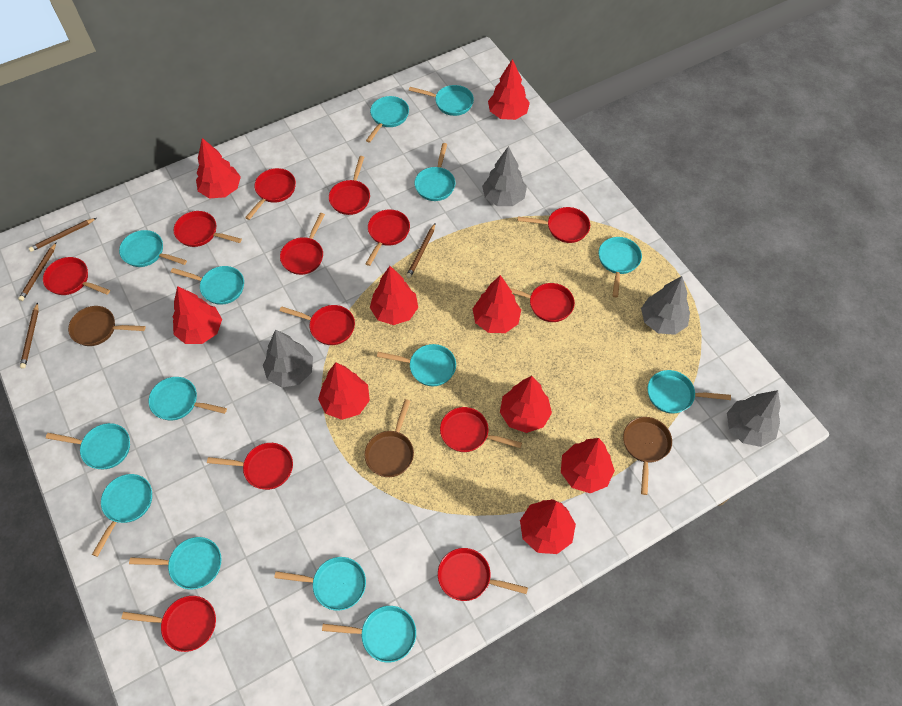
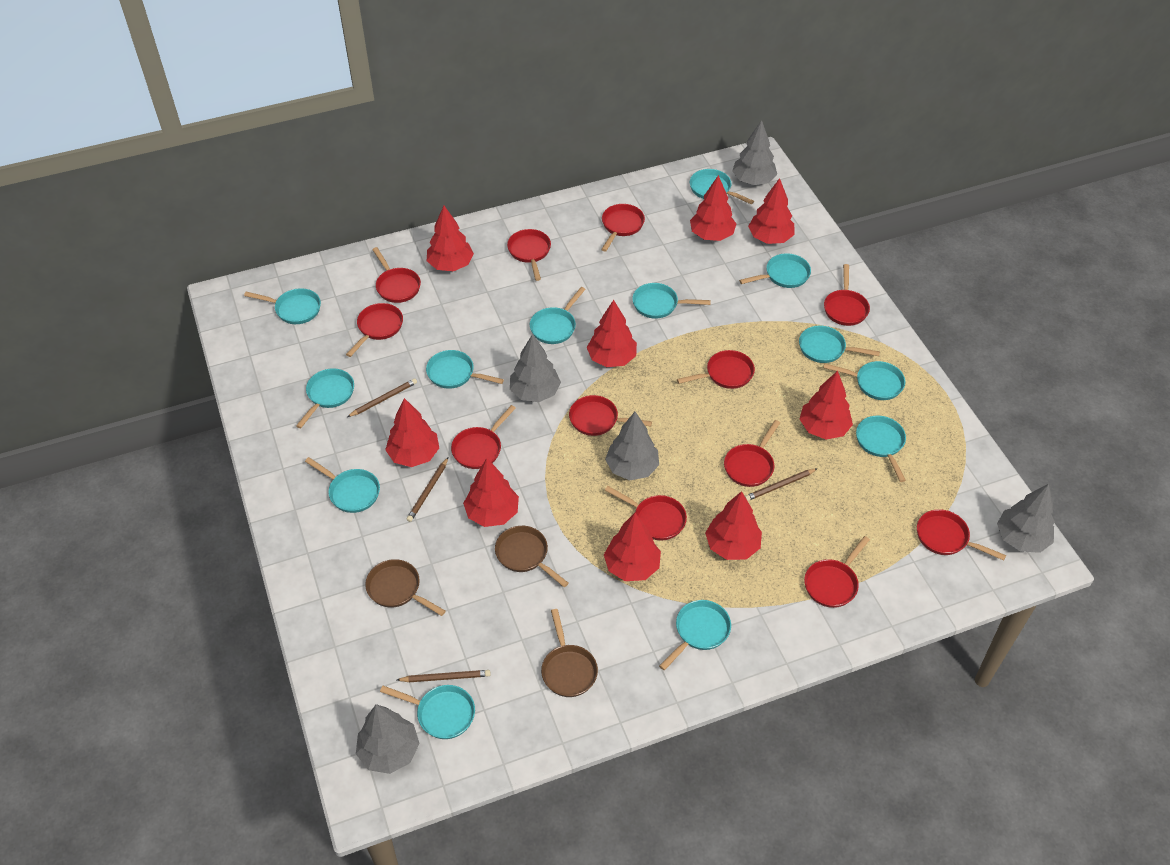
grey tree: [263,329,313,388] [482,146,527,206] [641,276,690,335] [727,390,781,447] = 4 -> [356,704,420,774] [510,334,561,402] [605,412,659,480] [732,120,777,185] [997,484,1055,553] = 5
red pan: [43,257,110,295] [122,596,216,652] [173,211,242,247] [207,443,293,490] [245,168,296,220] [280,213,325,275] [280,305,355,345] [329,156,370,215] [365,209,410,266] [438,548,528,601] [440,407,522,452] [510,283,575,322] [518,207,590,243] = 13 -> [346,303,403,357] [372,247,421,303] [451,405,516,469] [507,229,551,281] [569,395,652,436] [601,204,645,252] [605,486,687,540] [677,350,755,389] [724,420,780,487] [804,536,870,608] [824,264,870,326] [917,509,1006,561] = 12
turquoise pan: [46,423,130,469] [92,474,152,557] [119,230,187,267] [129,537,221,590] [149,377,227,421] [171,266,244,305] [274,557,366,611] [322,606,416,662] [366,96,409,142] [377,344,456,386] [409,85,474,116] [414,143,456,201] [599,237,642,297] [648,370,731,414] = 14 -> [244,288,321,324] [296,369,354,428] [305,457,380,513] [380,685,475,739] [426,350,504,389] [530,287,586,344] [632,283,711,319] [659,600,731,670] [690,169,754,205] [739,253,811,288] [799,326,880,363] [823,361,905,400] [856,416,906,482] = 13

